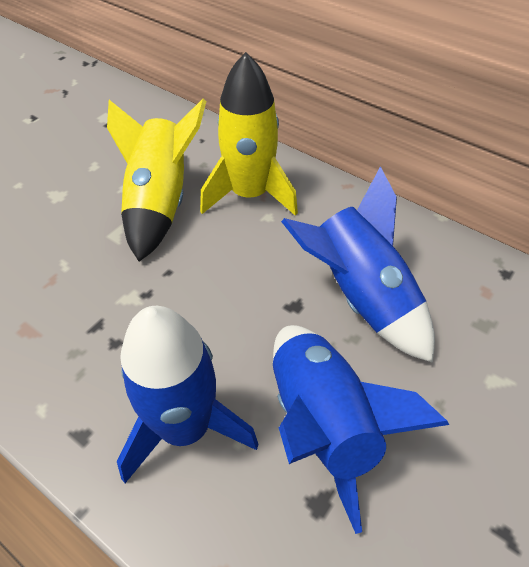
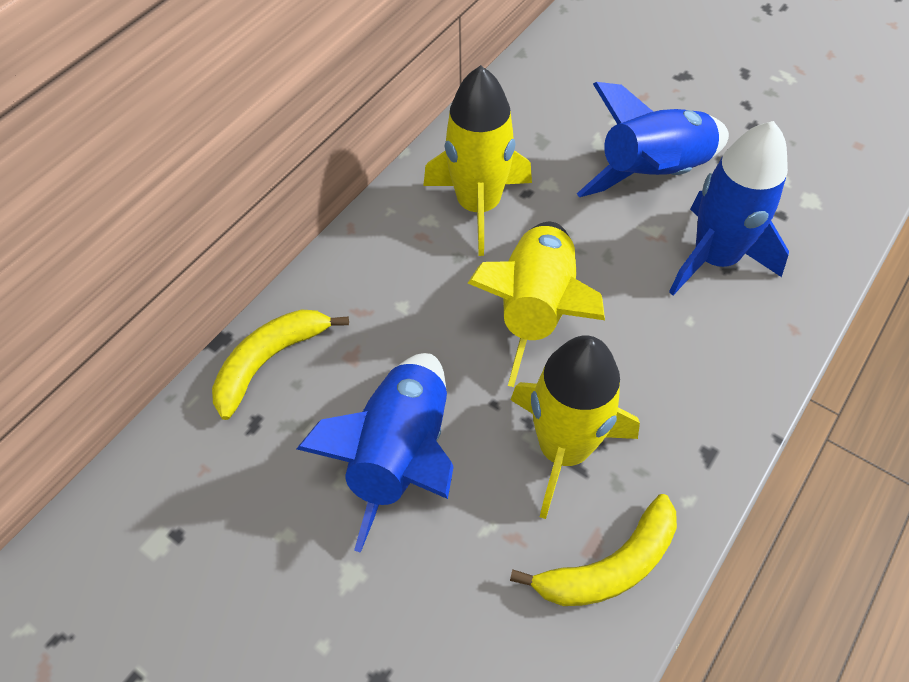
yellow banana: none = 0 -> [212,309,349,420] [510,494,677,606] = 2
yellow rocket: [107,99,206,261] [200,52,298,216] = 2 -> [423,65,532,256] [468,222,605,387] [511,336,640,519] = 3

